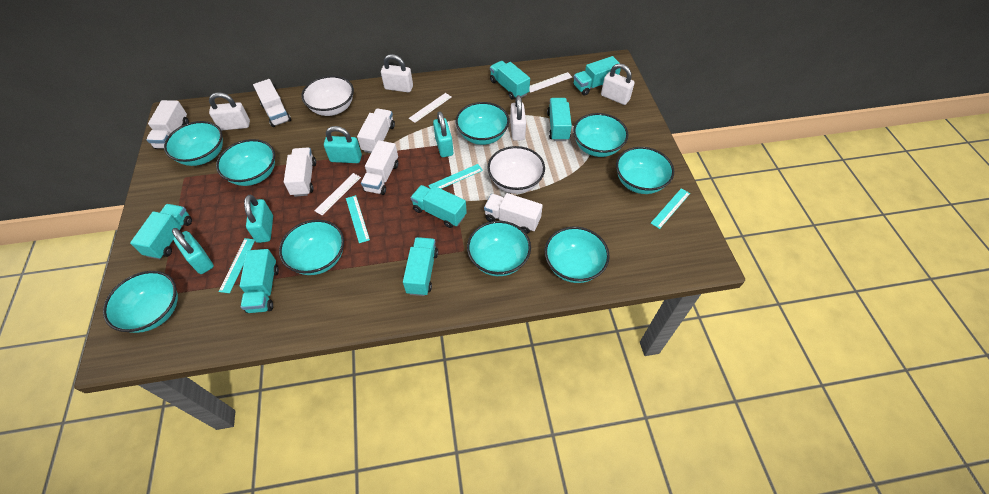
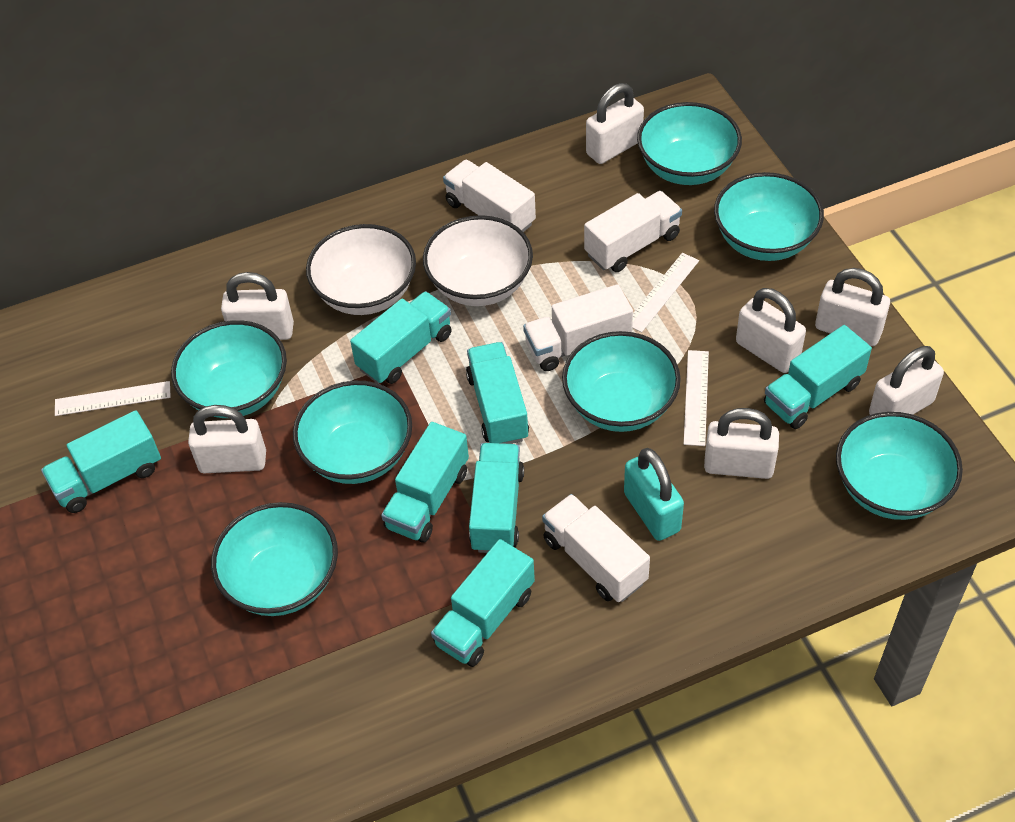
turquoise bowl: [103,271,178,333] [164,121,223,166] [216,139,275,186] [279,220,344,275] [456,102,509,145] [467,221,531,276] [545,227,610,283] [573,113,628,157] [616,147,674,194] = 9 -> [171,320,287,418] [211,502,338,616] [293,381,412,484] [562,331,681,432] [637,102,742,185] [714,172,824,261] [836,412,963,520] = 7
turquoise padlock: [172,228,214,274] [244,195,273,243] [324,126,362,163] [433,111,453,157] = 4 -> [624,448,684,541] = 1
turquoise ruler: [218,238,255,293] [346,195,370,243] [428,164,483,189] [651,188,690,229] = 4 -> none = 0
white padlock: [209,92,250,130] [381,54,413,93] [510,95,526,141] [601,63,635,105] = 4 -> [188,405,266,473] [221,272,294,340] [586,83,644,164] [704,408,779,479] [736,288,806,373] [815,268,890,346] [869,346,944,415] = 7
white truck: [147,100,189,149] [253,79,291,127] [284,147,316,197] [357,109,395,153] [361,140,398,195] [484,193,543,234] = 6 -> [443,160,536,232] [523,284,633,371] [542,494,650,602] [584,191,682,272] = 4

